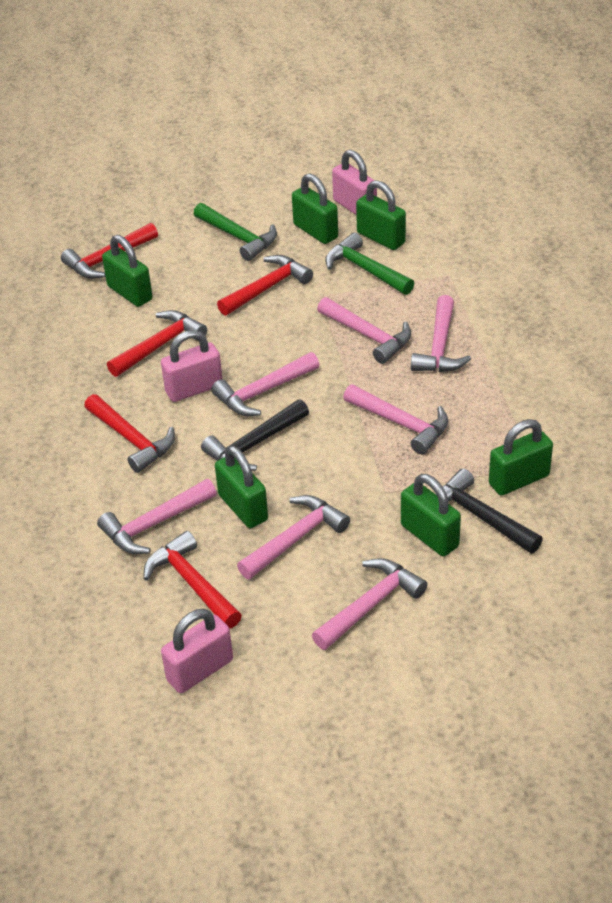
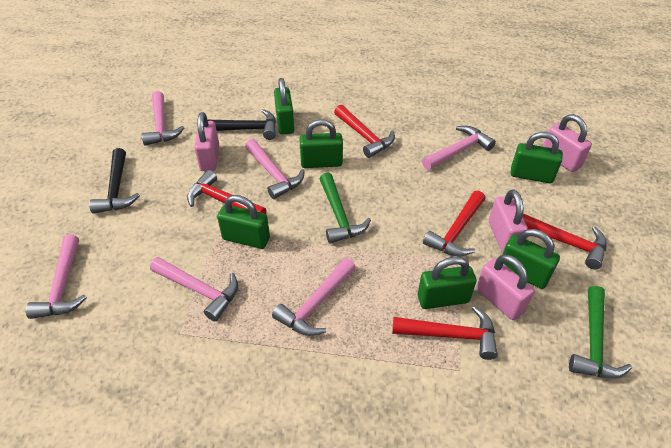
pink hammer: [97,479,217,554] [211,352,319,416] [237,495,350,579] [312,558,428,650] [317,297,411,364] [343,384,448,455] [411,295,471,372] = 7 -> [26,234,87,319] [142,91,184,146] [150,257,238,321] [245,139,305,199] [272,258,356,336] [422,126,496,170] = 6
pink padlock: [161,330,223,402] [161,609,233,693] [332,150,377,215] = 3 -> [194,112,219,171] [476,254,535,320] [489,189,528,253] [543,114,592,172] = 4

